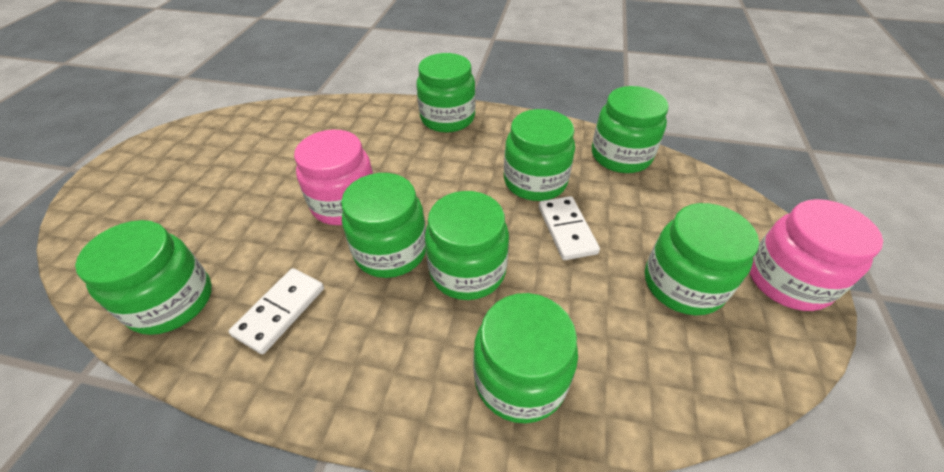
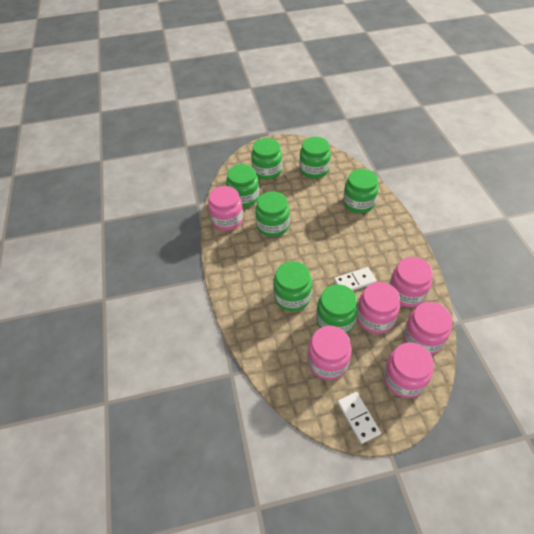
green jar: [75,220,212,335] [341,173,426,278] [417,53,476,133] [425,191,509,300] [473,293,578,423] [504,109,575,201] [592,86,669,173] [645,203,759,315] = 8 -> [226,164,259,207] [251,138,282,180] [255,191,290,237] [273,261,312,311] [299,137,331,179] [316,284,358,334] [343,169,379,213] = 7
pink jar: [294,130,373,225] [749,199,883,311] = 2 -> [208,186,243,231] [307,326,352,380] [357,282,400,334] [383,342,434,398] [389,257,433,307] [403,302,452,355] = 6

